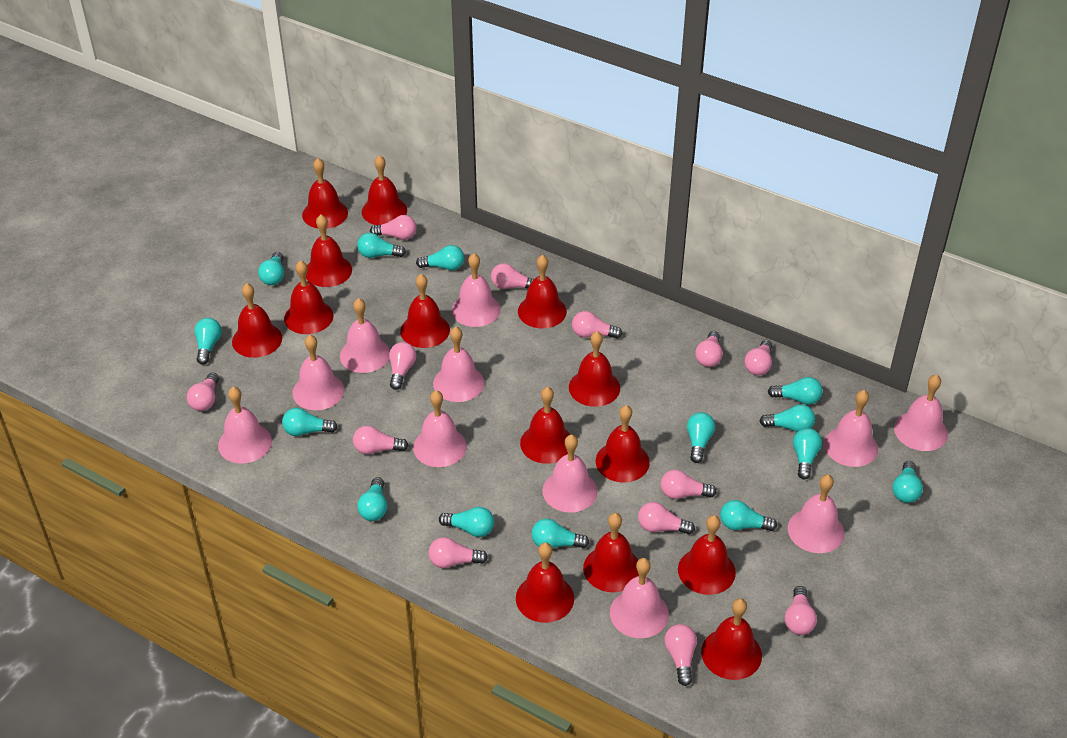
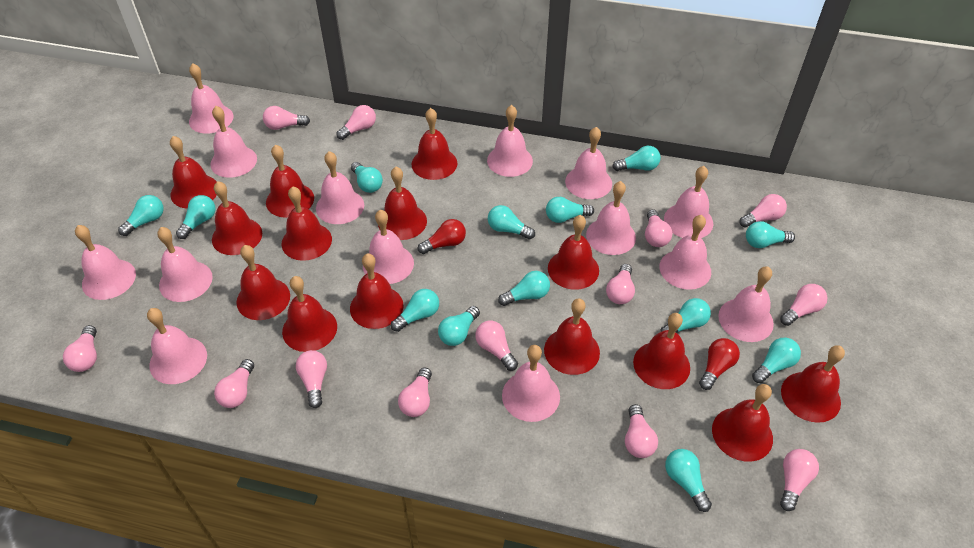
pink bell: [218,387,272,464] [292,335,344,410] [340,298,390,373] [413,390,467,467] [433,327,484,402] [452,253,501,327] [542,434,598,513] [610,558,669,638] [788,475,844,553] [824,390,878,467] [894,374,948,451] = 11 -> [75,225,136,300] [147,308,207,384] [157,227,213,302] [189,63,234,134] [210,106,257,178] [316,151,364,224] [363,210,414,284] [487,105,533,177] [502,345,560,422] [565,127,612,199] [586,181,636,255] [659,215,711,290] [664,166,713,238] [718,266,774,342] = 14
red light bulb: none = 0 -> [418,219,466,254] [699,338,740,390] = 2
turquoise light bulb: [194,318,222,365] [258,252,284,285] [282,408,338,436] [357,233,406,258] [357,477,387,521] [416,245,464,270] [439,507,494,537] [531,519,589,548] [687,412,715,463] [720,500,777,531] [759,404,815,432] [768,377,823,405] [793,428,822,479] [892,461,923,503] = 14 -> [118,195,164,236] [176,195,216,239] [351,162,383,193] [391,289,439,332] [438,306,480,346] [488,205,535,240] [498,271,550,306] [546,197,594,223] [612,146,661,171] [660,298,711,333] [665,449,712,512] [746,221,795,248] [752,337,801,383] = 13

